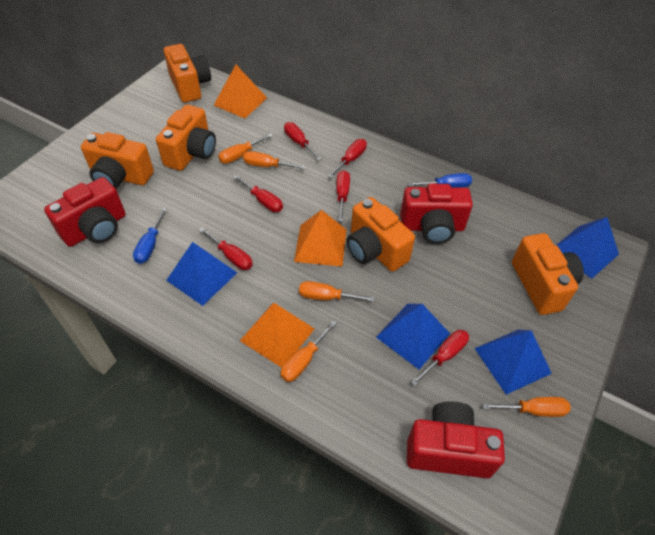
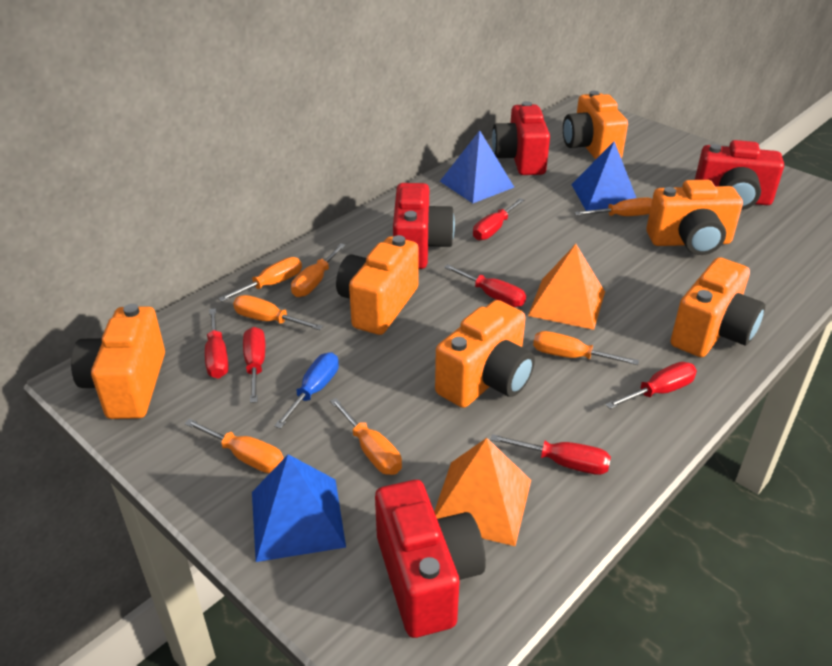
blue pyramid: [166,242,237,306] [376,304,450,370] [474,329,552,395] [556,217,619,279] = 4 -> [252,454,346,562] [440,130,514,203] [571,142,636,211] = 3
blue screwdriver: [133,208,167,264] [408,173,472,188] = 2 -> [274,352,339,429] = 1
orange camera: [81,132,154,189] [156,105,216,171] [164,44,211,103] [346,197,415,272] [512,233,584,315] = 5 -> [71,304,165,419] [336,235,419,335] [435,300,535,408] [563,91,628,160] [646,180,743,255] [671,257,765,357] = 6
orange pyramid: [214,65,267,119] [240,303,314,368] [294,210,347,267] = 3 -> [434,438,531,546] [528,244,605,330] = 2
orange screwdriver: [218,134,273,164] [243,151,305,169] [281,320,337,382] [299,281,375,302] [482,397,571,417] = 5 -> [185,419,284,473] [218,257,302,302] [233,295,323,330] [291,243,346,297] [330,398,402,475] [533,331,639,365] [574,198,652,216] = 7
red camera: [44,177,126,247] [400,184,473,244] [407,401,505,478] = 3 -> [375,480,486,638] [393,183,455,269] [492,101,550,175] [695,140,784,210] = 4

